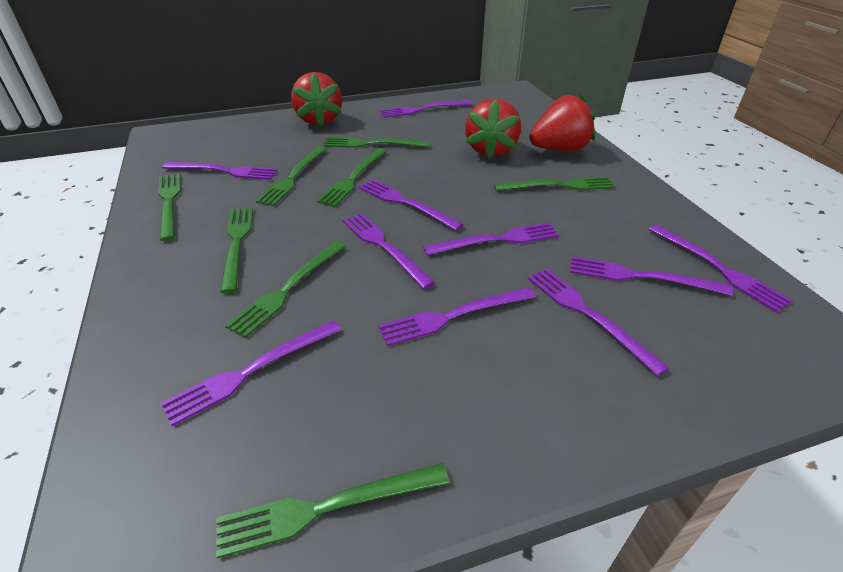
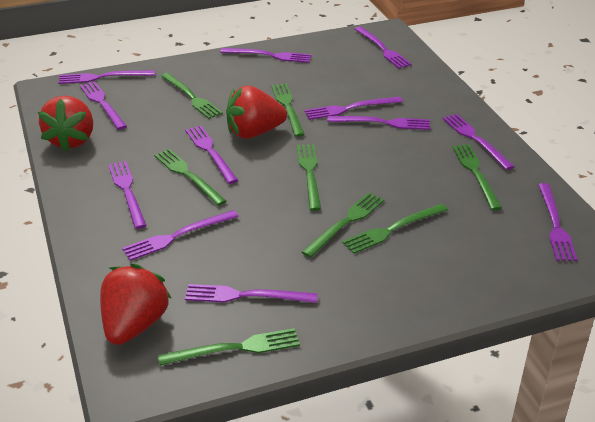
purple fork: [161,320,342,426] [163,162,277,180] [343,213,435,289] [359,179,464,231] [378,287,536,346] [380,100,472,117] [423,223,559,255] [528,269,669,376] [570,256,733,296] [648,224,792,312] = 10 -> [58,70,155,84] [80,81,127,130] [108,161,147,229] [122,210,239,261] [185,126,238,184] [185,284,318,303] [220,48,312,63] [304,97,403,120] [327,116,430,130] [355,27,412,69] [442,114,515,170] [538,183,577,261] = 12

